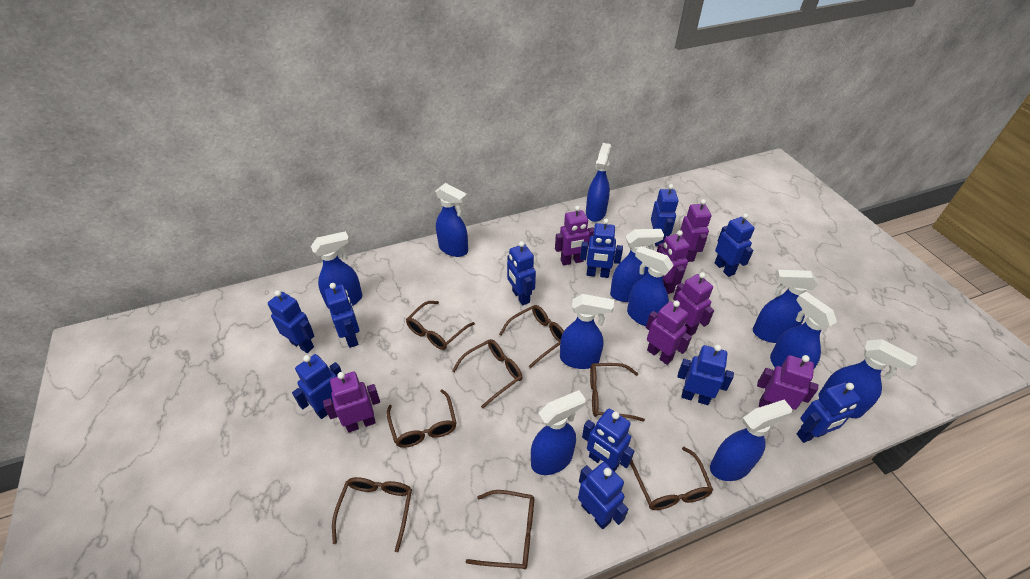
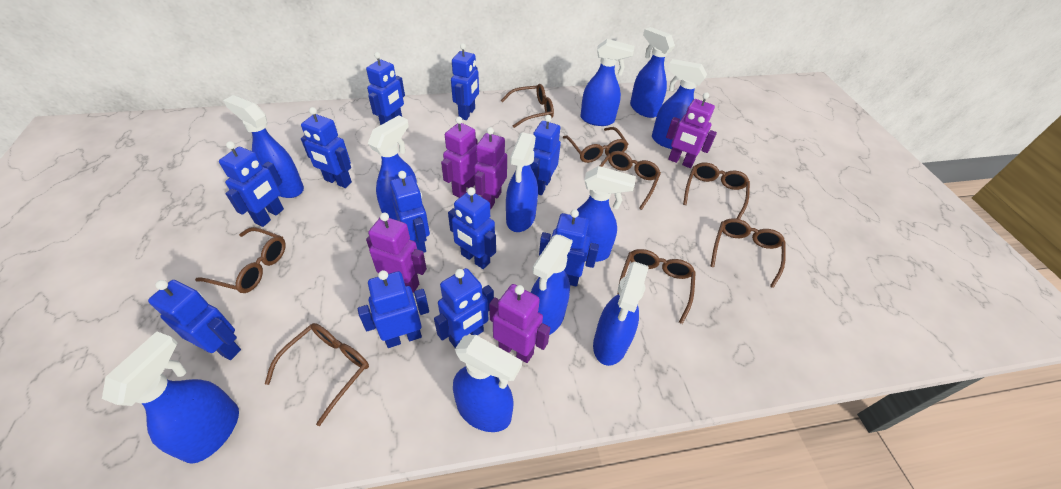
purple robot: [323,372,380,433] [555,206,594,266] [646,301,692,365] [657,230,690,294] [673,272,714,336] [680,199,711,262] [757,355,818,410] = 7 -> [366,213,427,293] [441,117,478,198] [474,127,507,209] [489,284,550,363] [666,92,717,168] = 5

